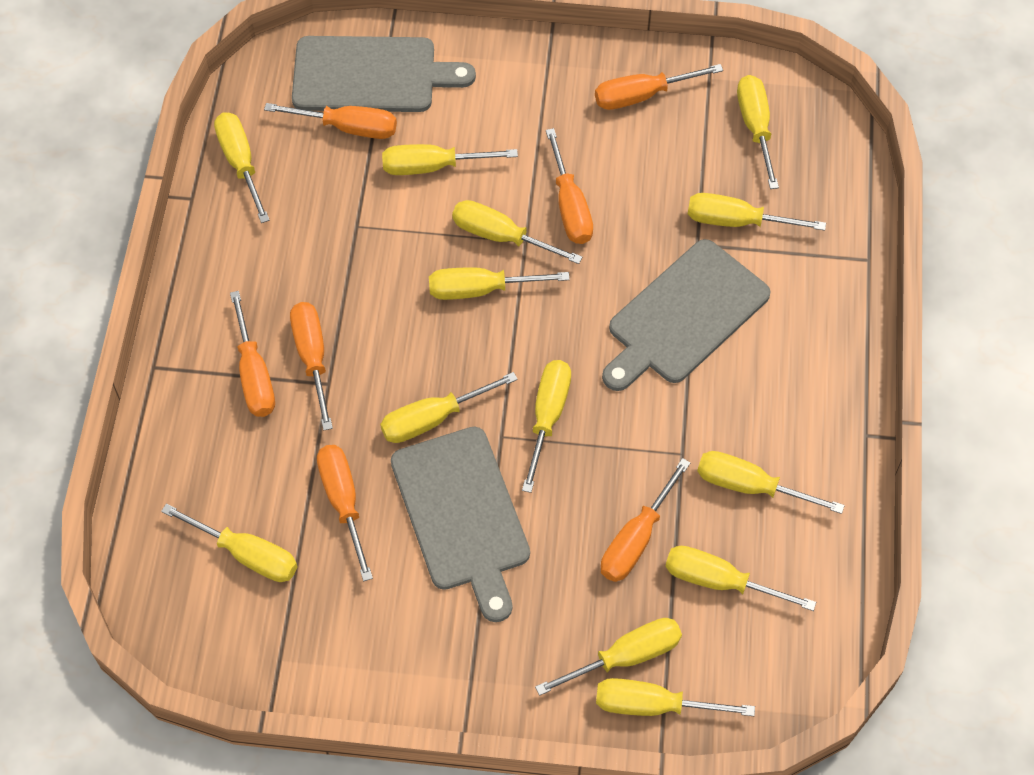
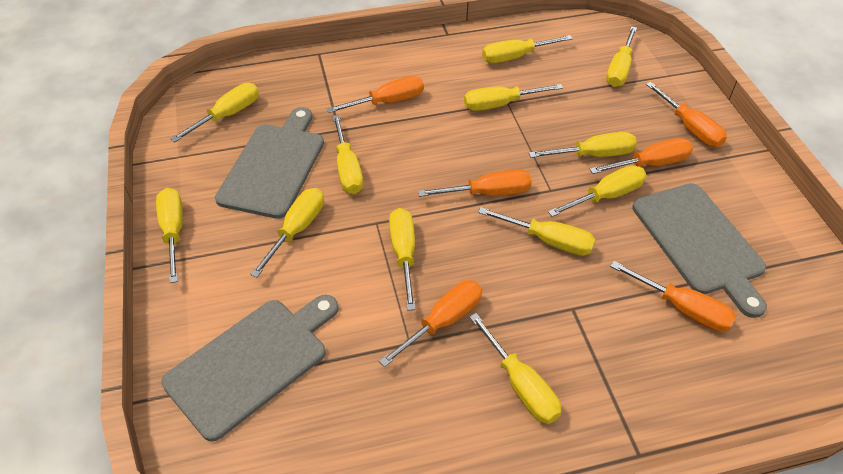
orange screwdriver: [230,291,275,417] [264,103,397,139] [290,302,333,430] [317,445,373,581] [546,128,593,244] [595,64,723,110] [601,458,690,582] = 7 -> [326,76,424,113] [379,280,482,367] [418,169,532,197] [590,138,693,174] [610,261,737,332] [646,82,727,147] = 6
yellow screwdriver: [161,504,297,582] [214,112,270,223] [380,372,518,443] [382,144,518,175] [429,267,570,300] [452,200,582,264] [522,360,571,493] [535,618,682,696] [596,678,755,716] [665,546,816,611] [688,193,826,231] [697,451,845,514] [737,75,779,189] = 13 -> [156,188,183,283] [170,83,259,142] [250,188,324,277] [333,115,363,194] [389,208,416,311] [464,84,563,111] [469,313,561,424] [478,207,595,256] [482,35,573,63] [529,132,637,158] [548,165,646,217] [606,26,637,87] = 12

